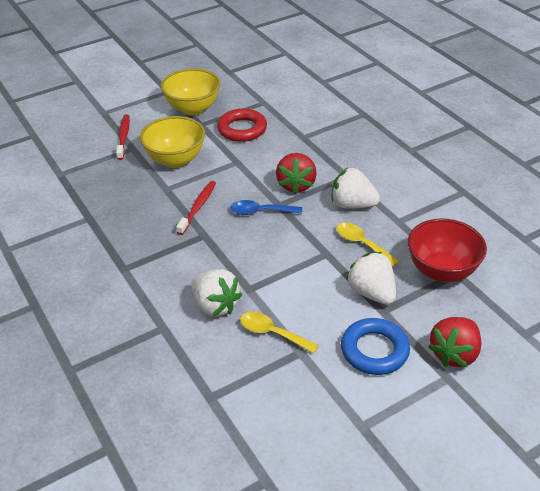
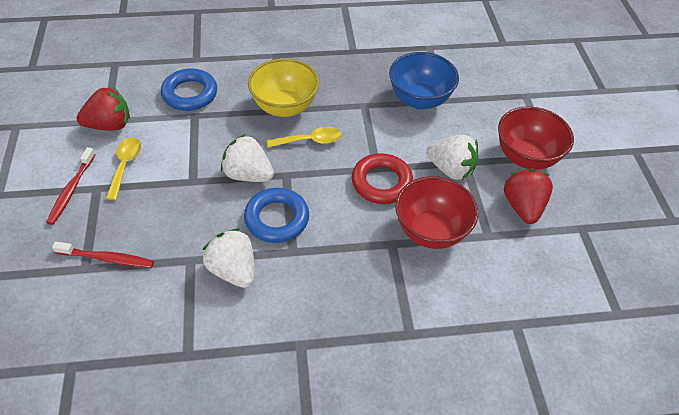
blue bowl: none = 0 -> [389,52,459,109] = 1
blue ring: [341,318,410,375] = 1 -> [161,68,217,111] [244,188,309,243] = 2
blue spoon: [230,200,302,215] = 1 -> none = 0
red bowl: [408,218,487,282] = 1 -> [395,176,478,249] [498,106,574,170] = 2
yellow bowl: [140,116,205,168] [161,68,220,116] = 2 -> [248,58,319,117] = 1

